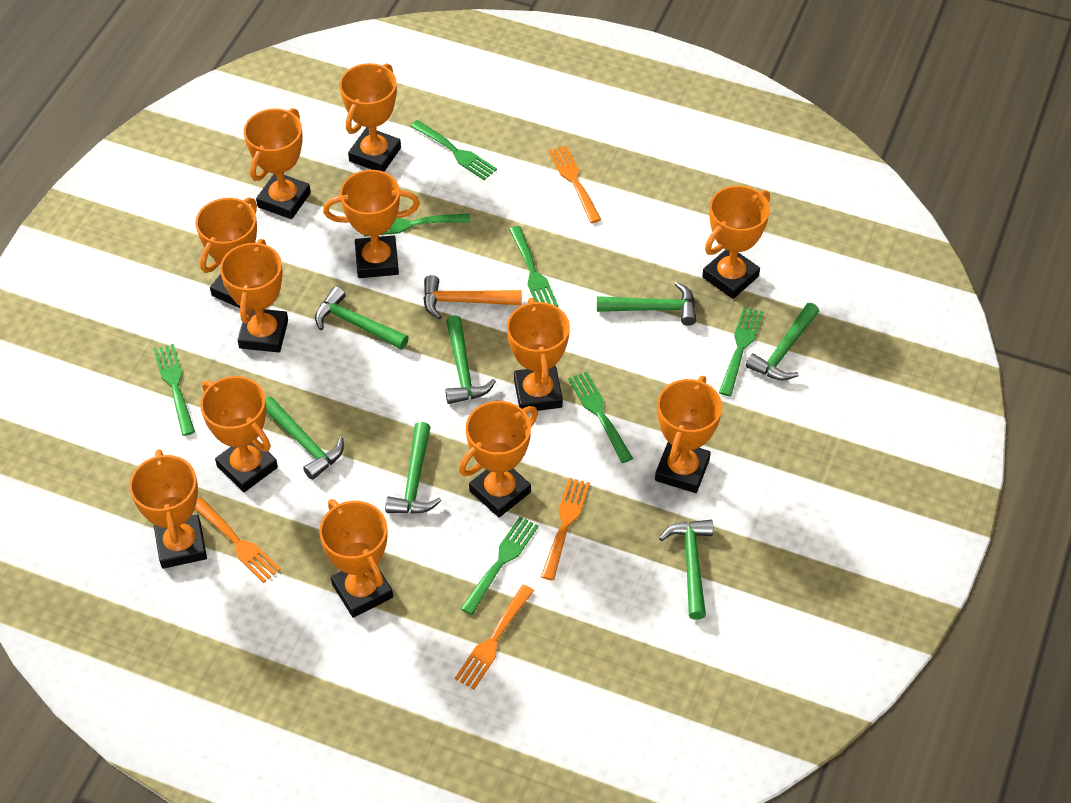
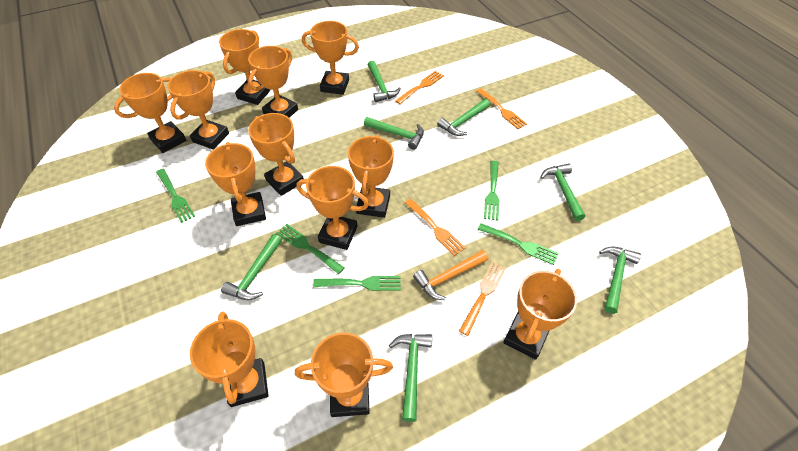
green fork: [154,344,195,436] [364,213,470,237] [410,120,497,180] [461,517,539,615] [509,226,558,307] [568,372,633,463] [719,307,763,396] = 7 -> [156,169,195,223] [276,224,344,274] [313,276,401,291] [477,223,559,265] [484,161,499,220] = 5

